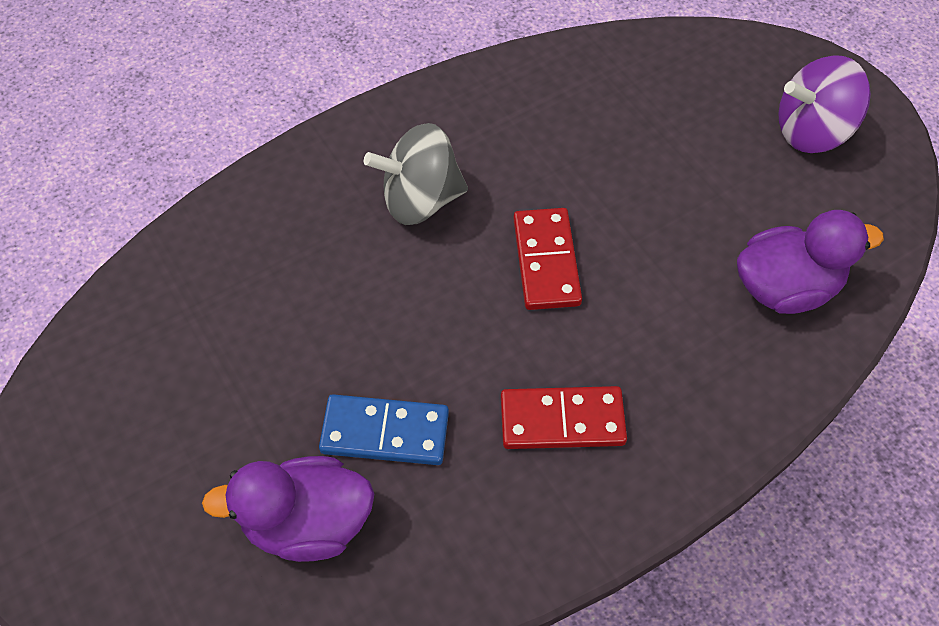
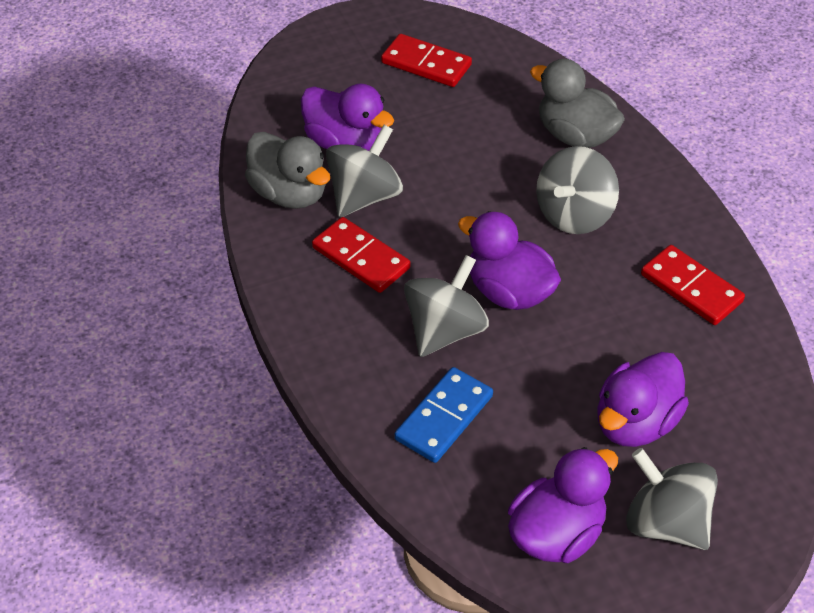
grey duck: none = 0 -> [245,132,330,209] [530,59,625,148] = 2
grey spinning top: [364,123,468,225] = 1 -> [326,125,403,217] [404,255,489,357] [536,146,619,234] [626,448,718,550] = 4
purple duck: [202,456,374,562] [737,210,884,314] = 2 -> [301,83,394,151] [458,211,561,310] [508,447,618,563] [597,352,689,447] = 4
purple spinning top: [778,55,871,153] = 1 -> none = 0
red domino: [501,386,627,449] [513,208,582,310] = 2 -> [312,217,411,293] [381,34,472,87] [641,245,745,325] = 3

